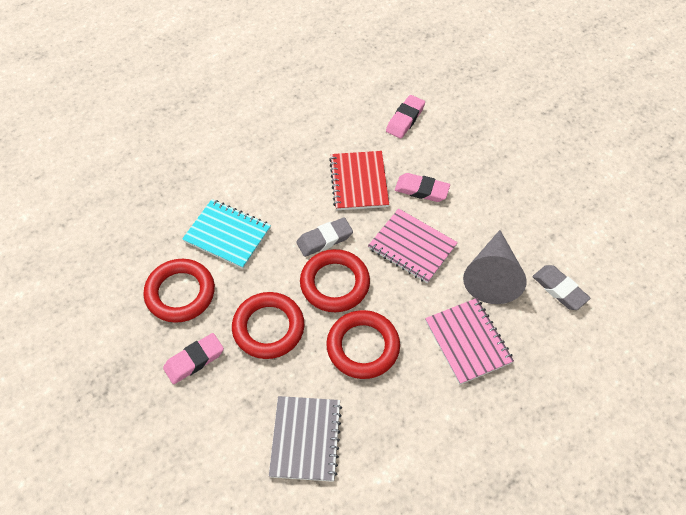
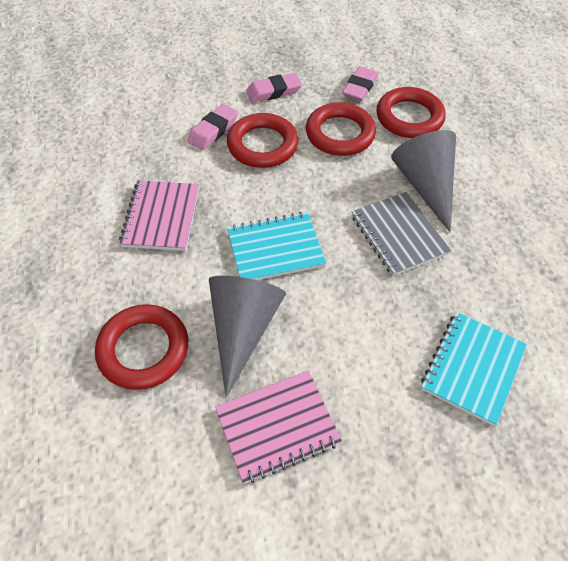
grey cone: [463,230,527,304] = 1 -> [209,276,286,397] [391,130,456,232] = 2
grey eraser: [296,217,353,257] [532,265,591,310] = 2 -> none = 0
red notebook: [329,151,389,210] = 1 -> none = 0
turquoise notebook: [182,199,271,269] = 1 -> [227,212,326,280] [421,312,527,426] = 2

